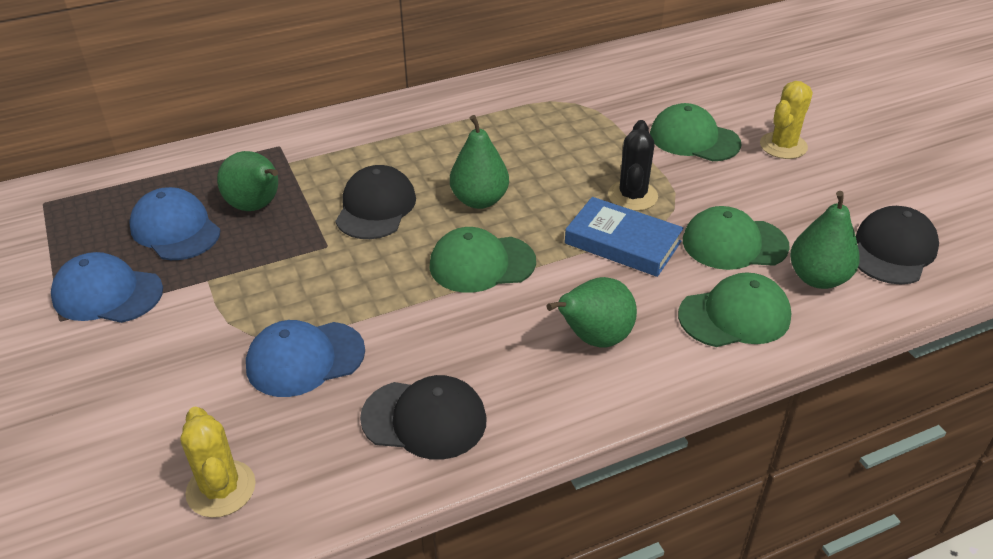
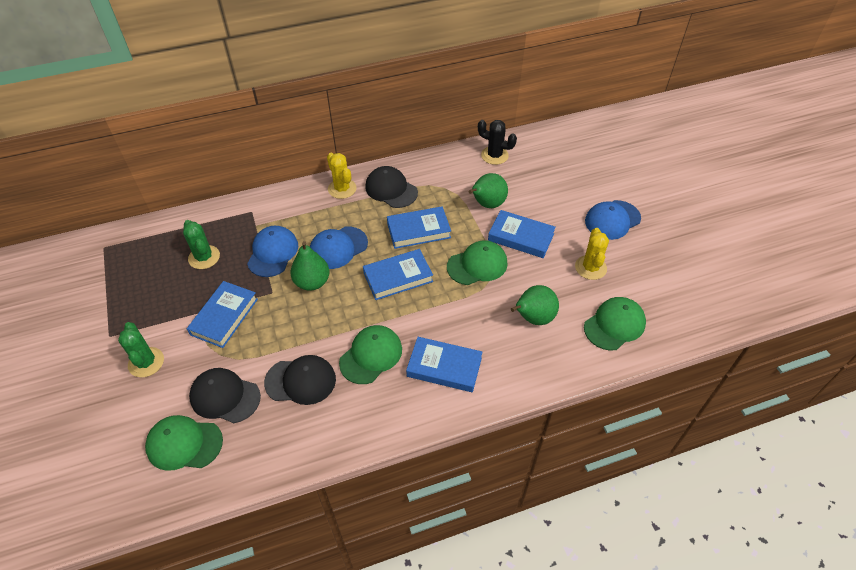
blue book: [565,197,684,277] = 1 -> [187,281,258,348] [363,249,433,300] [387,206,451,249] [406,337,482,392] [488,210,556,258] = 5
green cactus: none = 0 -> [118,322,164,377] [183,220,220,269] = 2
green pear: [217,151,278,211] [450,115,509,209] [546,277,637,348] [790,191,860,289] = 4 -> [291,241,330,291] [468,173,508,208] [511,285,559,325] = 3

